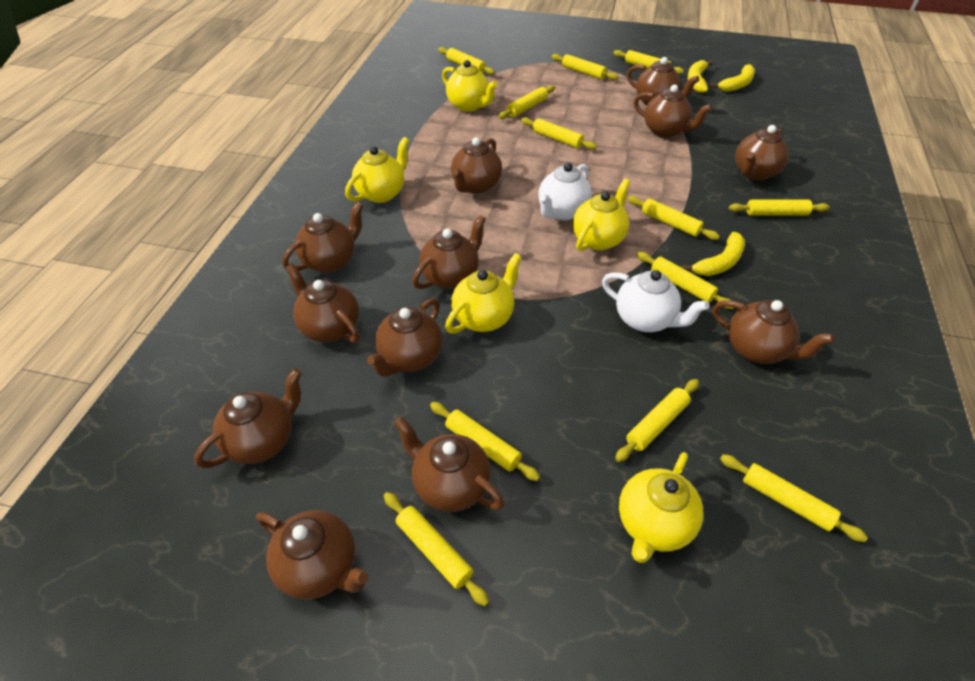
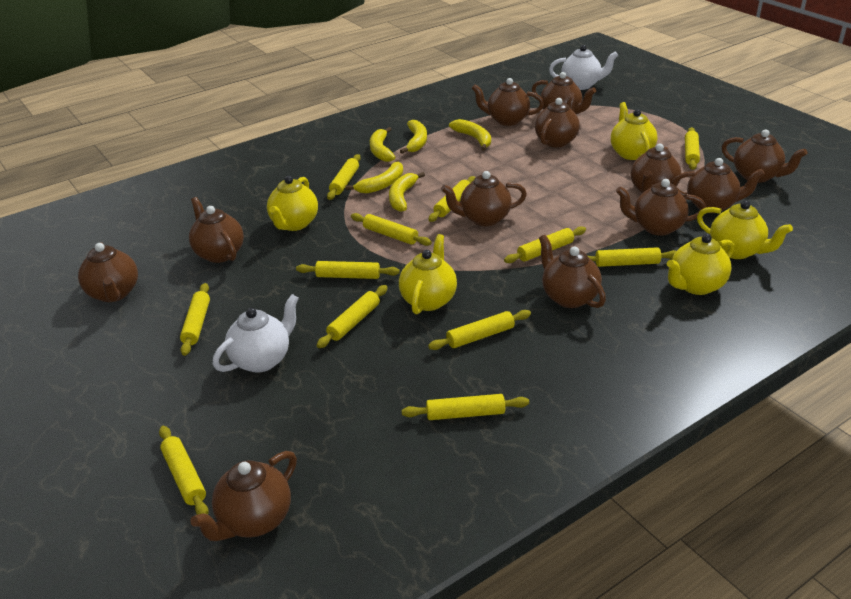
yellow banana: [681,232,745,276] [687,60,713,93] [710,64,755,92] = 3 -> [345,162,403,194] [370,127,395,162] [389,172,425,212] [400,120,427,154] [449,119,491,151] = 5

